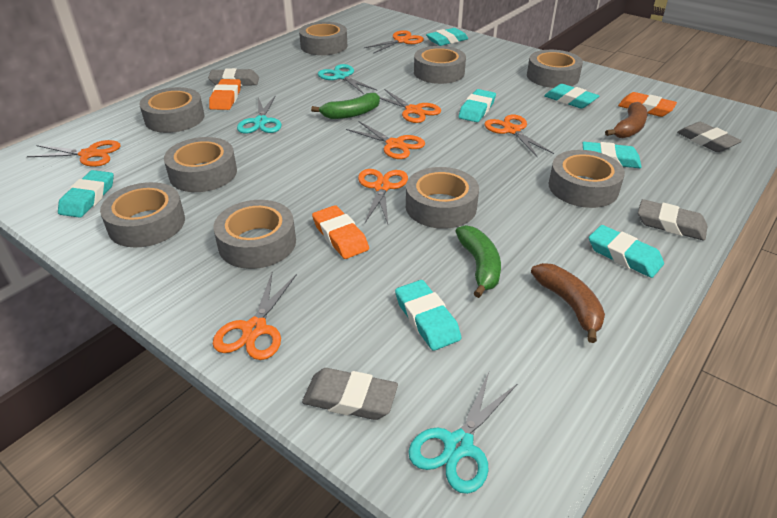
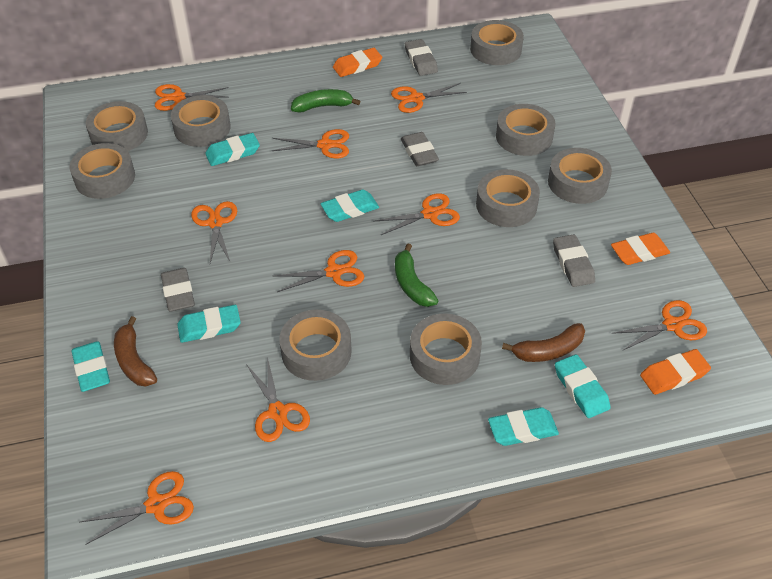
orange scissors: [26,140,121,167] [213,273,297,360] [346,121,425,159] [358,169,408,224] [364,30,424,54] [380,89,441,123] [484,114,554,157] = 7 -> [80,471,194,545] [155,84,229,111] [191,201,237,263] [246,357,310,442] [272,129,349,158] [274,250,365,292] [374,193,460,235] [391,83,467,113] [612,300,707,350] = 9
turquoise eraser: [58,170,114,218] [395,280,461,351] [426,28,468,46] [458,89,496,122] [544,84,599,109] [583,142,642,168] [589,225,664,278] = 7 -> [71,341,110,392] [177,305,241,343] [205,133,260,166] [320,190,379,222] [488,407,559,446] [555,354,611,418] = 6
turquoise scissors: [237,96,282,134] [318,64,378,94] [408,372,518,494] = 3 -> none = 0

